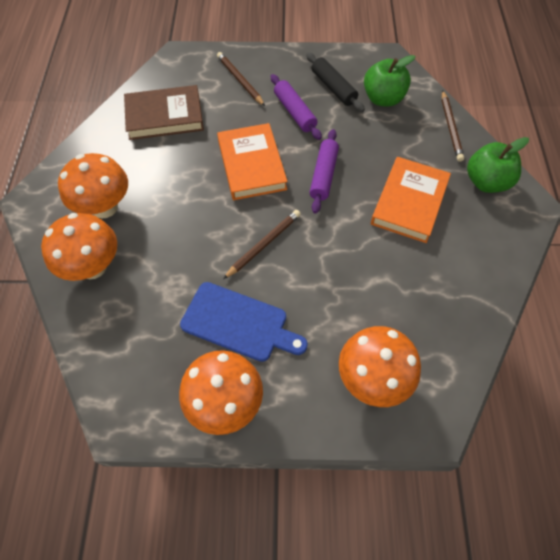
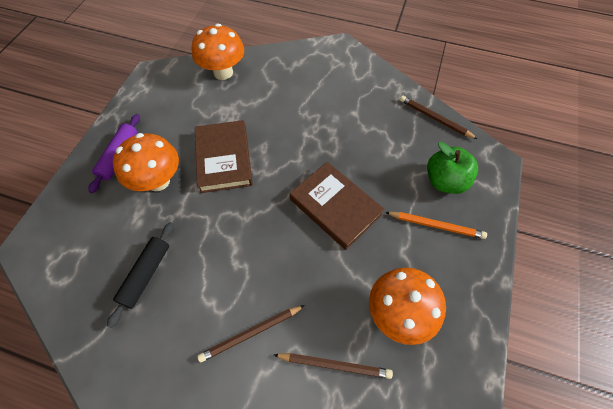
blue cutting board: [180,282,308,362] = 1 -> none = 0
brown book: [124,85,204,140] = 1 -> [195,120,253,193] [290,162,384,250] = 2
green apple: [364,55,416,106] [467,137,529,193] = 2 -> [427,141,478,194] = 1
orange book: [217,123,288,200] [371,157,451,243] = 2 -> none = 0
orange mushroom: [41,213,117,281] [58,153,128,218] [179,350,263,435] [339,326,421,407] = 4 -> [113,133,179,191] [191,24,244,80] [369,268,446,345] = 3
orange pencil: none = 0 -> [385,212,487,239] = 1
purple rolling pin: [271,74,322,140] [309,129,339,213] = 2 -> [88,114,140,193] = 1

